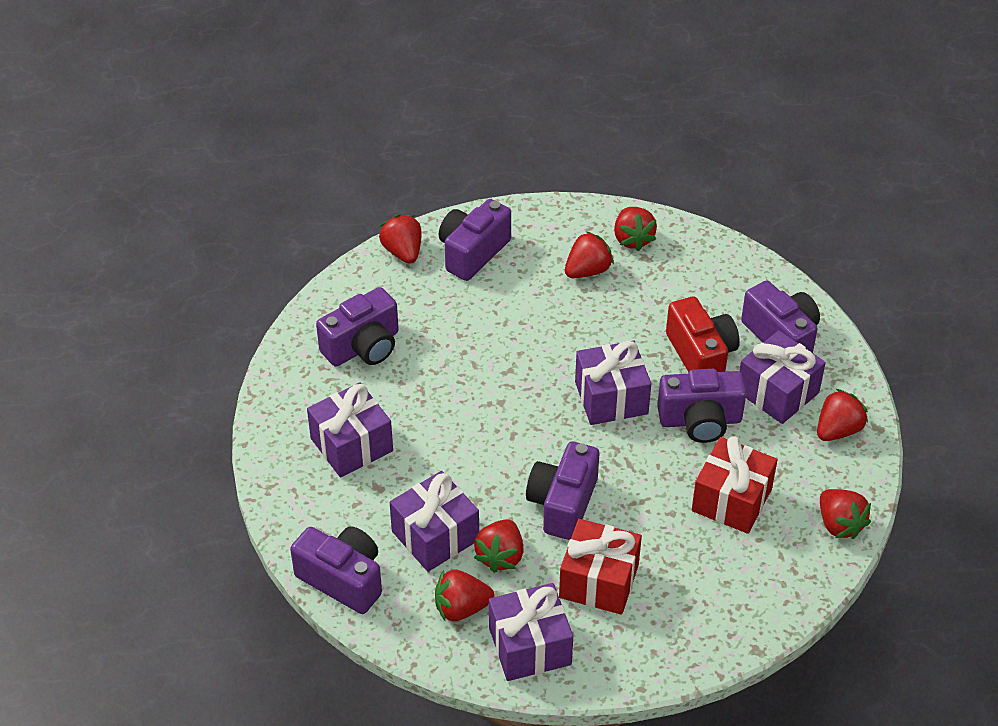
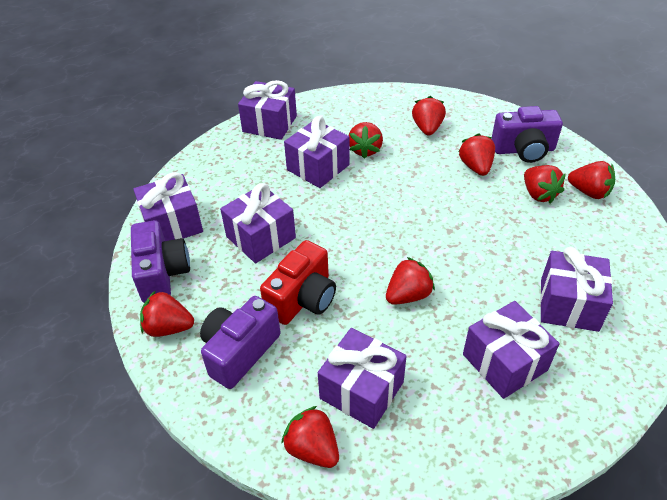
purple camera: [290,526,382,614] [316,287,399,367] [439,199,511,281] [526,441,599,540] [657,369,747,443] [741,281,820,353] = 6 -> [131,220,190,303] [200,296,281,389] [491,106,563,163] = 3
purple gift: [307,382,393,477] [390,471,479,572] [489,583,573,681] [575,341,651,425] [740,330,826,424] = 5 -> [133,172,203,241] [220,183,296,263] [238,80,297,140] [284,116,350,188] [318,328,406,429] [463,301,559,399] [540,247,613,332] = 7
red gift: [559,519,642,615] [692,436,777,534] = 2 -> none = 0
red strawberry: [379,214,422,264] [435,570,495,621] [474,519,524,573] [565,231,614,278] [614,207,657,251] [817,389,868,441] [820,489,871,539] = 7 -> [140,290,194,337] [281,406,339,468] [349,122,383,159] [386,257,435,305] [412,96,446,136] [459,133,495,176] [524,165,566,203] [568,161,615,199] = 8

